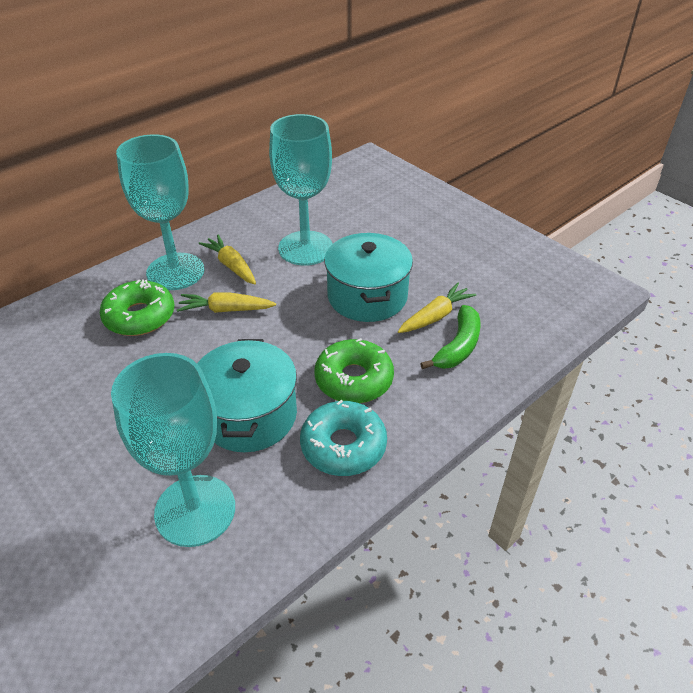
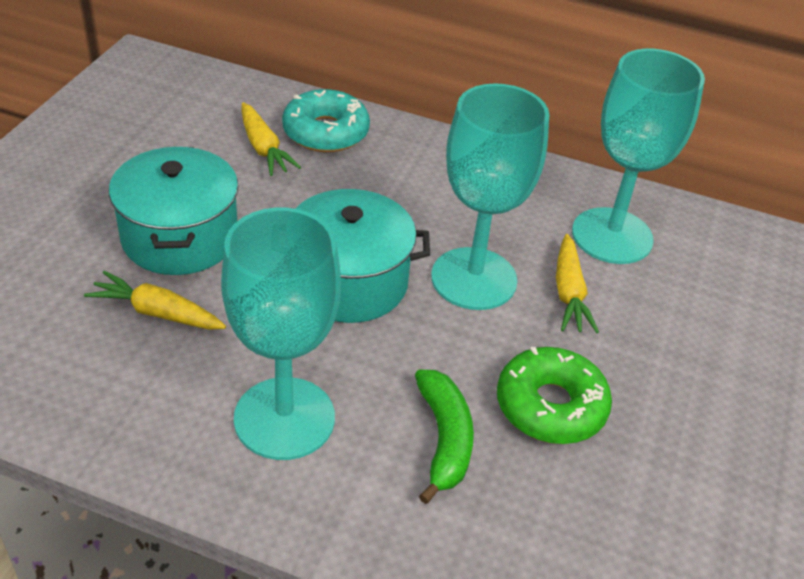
green donut: [100,279,174,336] [314,338,394,403] = 2 -> [497,347,612,444] = 1

